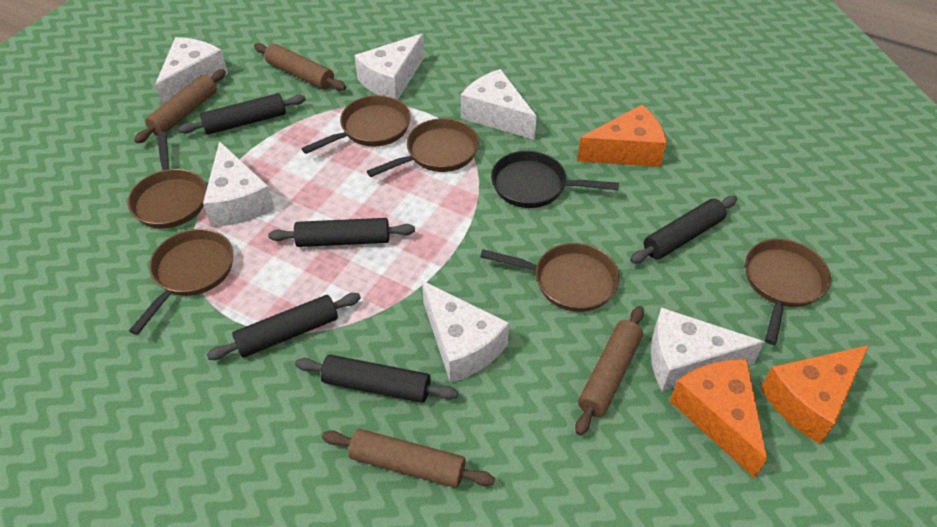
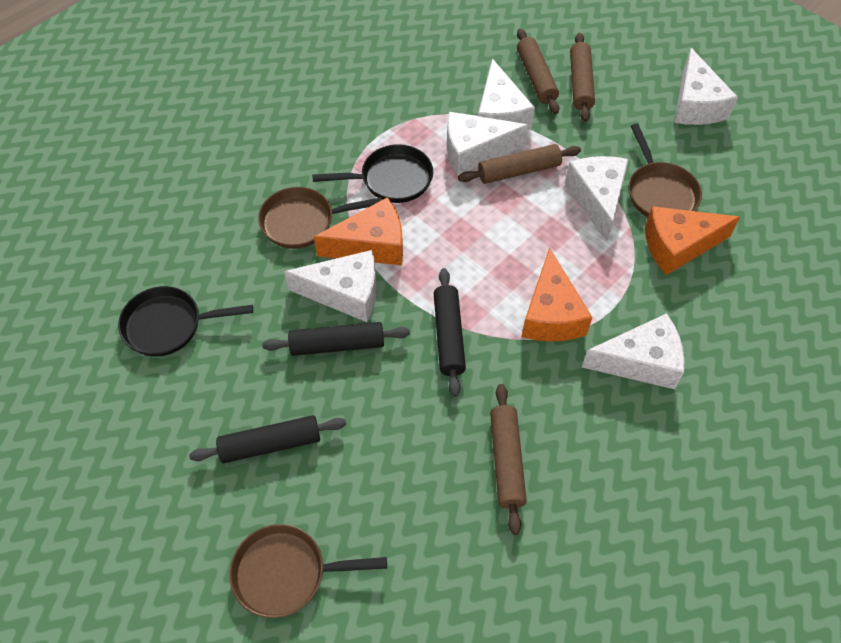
black pan: [491,151,619,208] = 1 -> [118,286,253,357] [312,144,433,203] = 2
black rolling pin: [178,93,306,135] [206,293,361,360] [268,218,415,247] [295,355,458,403] [630,196,737,263] = 5 -> [189,415,346,463] [262,322,410,356] [434,268,466,397] = 3
brown pan: [128,132,207,229] [129,229,234,335] [301,95,411,154] [367,118,479,177] [480,243,619,312] [745,239,831,345] = 6 -> [229,524,387,618] [258,187,381,249] [629,124,702,217] = 3

